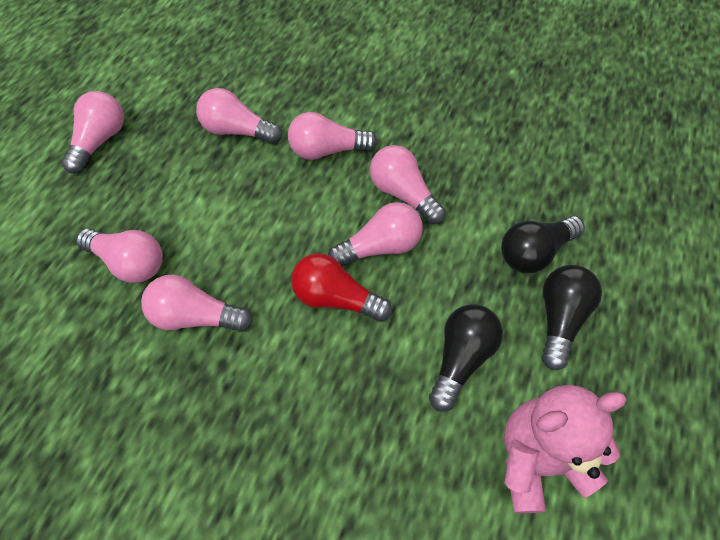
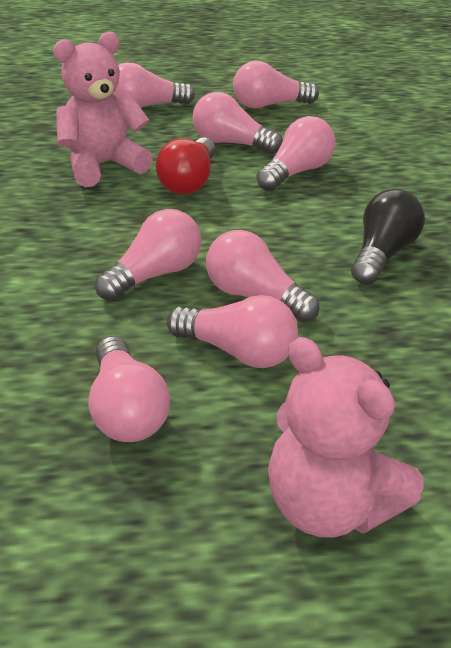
black light bulb: [429,304,503,412] [501,216,585,273] [541,265,602,370] = 3 -> [351,189,424,285] = 1
pink light bulb: [61,91,124,174] [76,229,163,283] [141,275,252,332] [196,88,282,144] [288,112,378,160] [328,202,423,267] [370,145,446,224] = 7 -> [88,336,170,442] [95,209,202,301] [113,62,195,108] [167,295,298,368] [192,92,283,154] [206,230,320,322] [233,61,319,109] [256,116,335,191] = 8
pink teddy bear: [504,385,627,513] = 1 -> [53,32,153,187] [268,337,424,538] = 2

